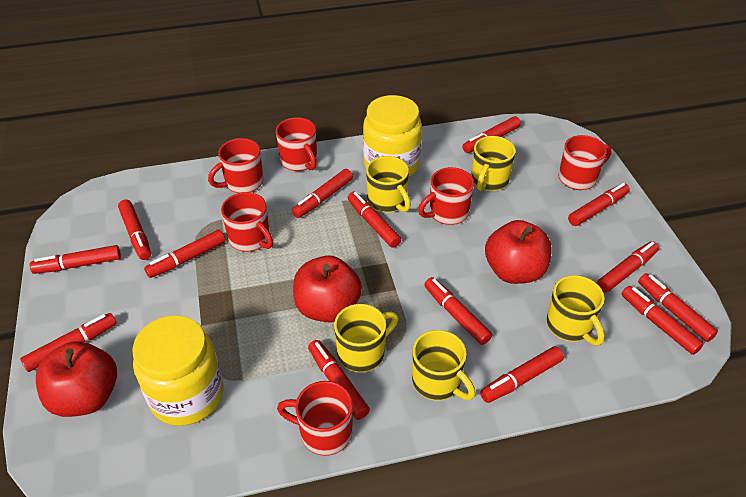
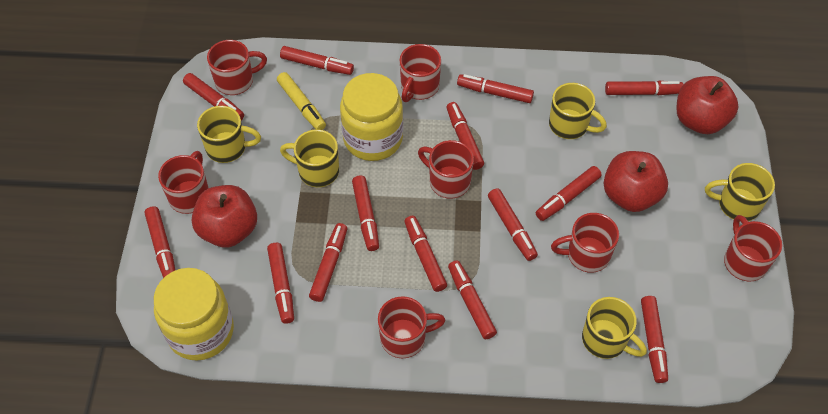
red mug: [208,138,263,193] [221,192,273,252] [276,118,317,171] [277,381,353,456] [418,167,474,225] [559,135,611,190] = 6 -> [158,151,209,214] [207,40,267,95] [378,296,445,358] [400,44,441,102] [418,140,474,199] [551,213,619,273] [724,215,782,282] = 7
yellow marker: none = 0 -> [277,72,326,130] = 1

